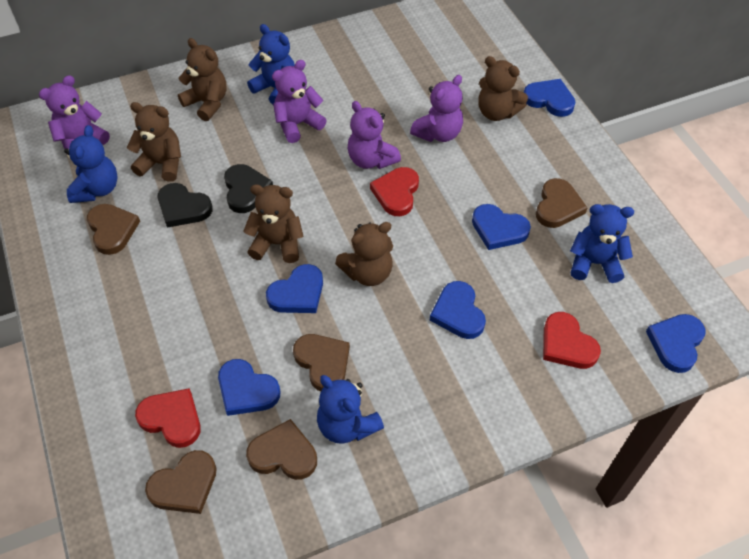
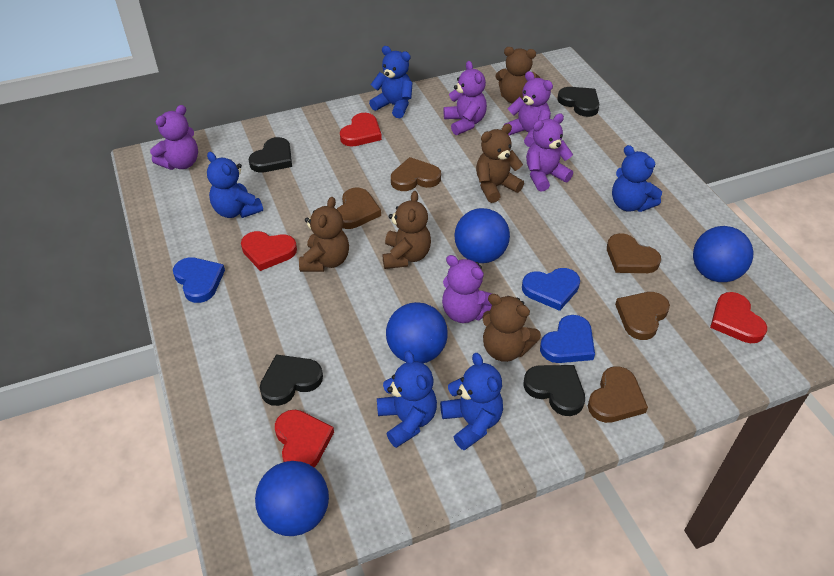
black heart: [158,183,213,228] [224,164,273,213] = 2 -> [249,137,292,173] [260,354,323,406] [523,365,585,416] [557,87,599,117] = 4
blue ball: none = 0 -> [255,461,329,536] [386,302,448,363] [454,208,510,263] [693,226,753,282] = 4
blue heart: [218,359,280,416] [266,264,323,313] [430,281,486,339] [472,204,531,250] [524,79,575,117] [646,314,706,373] = 6 -> [173,257,225,303] [522,268,580,311] [540,315,595,363] = 3
blue teddy bear: [64,125,118,203] [247,24,295,105] [317,375,384,444] [570,204,634,283] = 4 -> [207,152,263,218] [369,46,412,118] [377,350,437,448] [440,353,503,450] [612,145,662,212] = 5
purple teddy bear: [39,75,110,149] [272,60,327,143] [348,101,401,169] [410,75,463,142] = 4 -> [150,105,198,170] [442,255,492,323] [444,61,487,135] [504,71,553,147] [526,114,573,192] = 5
red heart: [135,388,201,448] [370,167,419,216] [543,312,601,369] = 3 -> [241,231,297,271] [275,410,334,467] [340,113,382,146] [710,292,767,343] = 4

